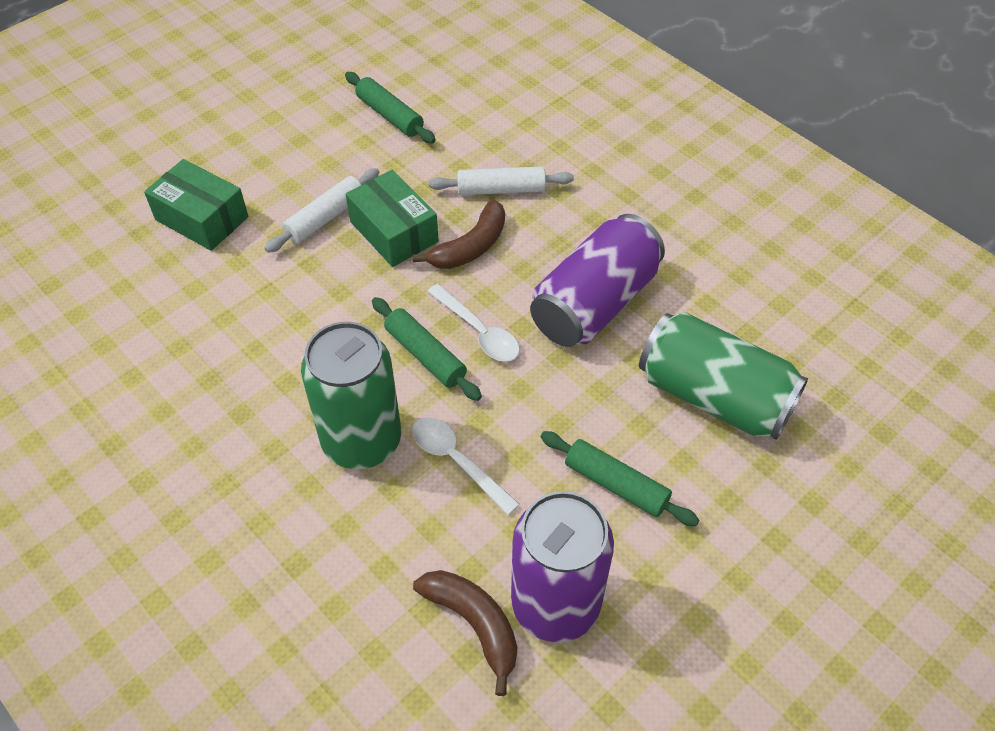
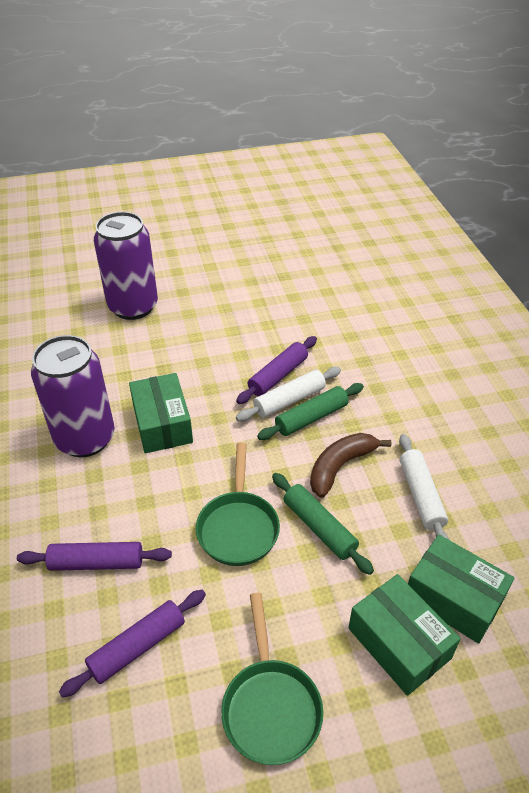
brown banana: [413,200,505,269] [413,570,517,696] = 2 -> [310,433,391,498] = 1
green box: [144,159,248,251] [346,170,439,267] = 2 -> [129,373,193,453] [348,574,461,696] [408,534,514,644] = 3
green can: [301,321,401,469] [639,312,808,440] = 2 -> none = 0
green pan: none = 0 -> [196,442,280,566] [221,593,323,765] = 2
green rolling pin: [345,72,436,143] [372,297,482,401] [540,431,699,526] = 3 -> [257,383,364,440] [272,473,374,575] = 2
purple rolling pin: none = 0 -> [17,542,172,571] [59,590,206,698] [236,336,317,404] = 3
white spoon: [412,417,520,515] [427,284,520,362] = 2 -> none = 0

